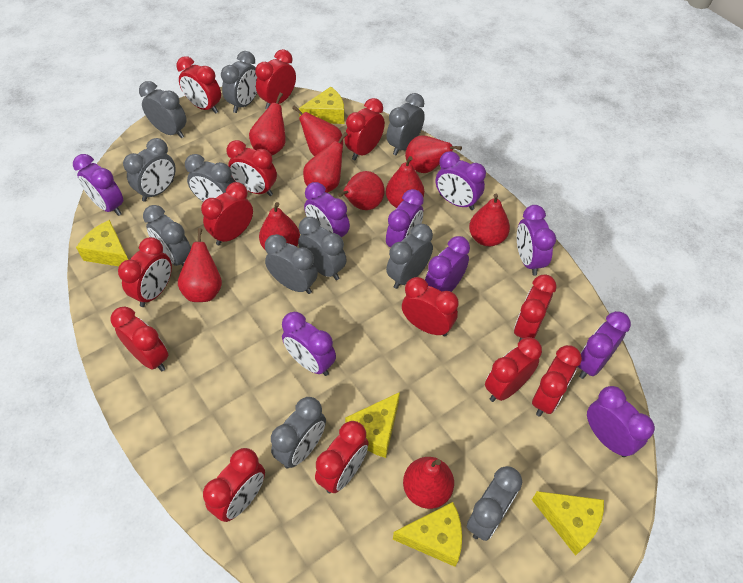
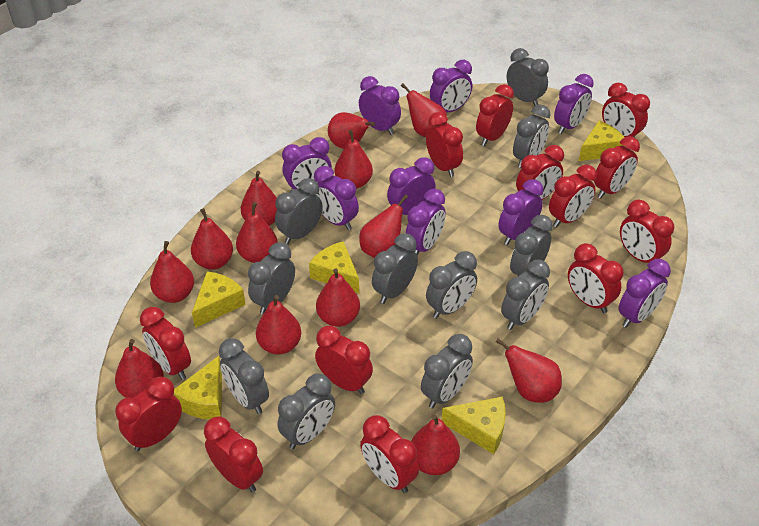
red pear: [178,228,222,302] [249,93,286,155] [259,202,300,249] [292,105,343,156] [303,132,348,193] [338,171,385,210] [386,156,424,208] [403,457,454,509] [405,135,462,173] [469,194,510,246] = 10 -> [115,339,164,398] [150,241,194,303] [191,208,233,270] [236,202,278,263] [241,171,277,226] [256,295,301,354] [316,268,360,327] [328,112,375,149] [335,130,373,189] [359,194,408,258] [401,83,447,137] [411,414,460,475] [496,338,562,403] = 13

